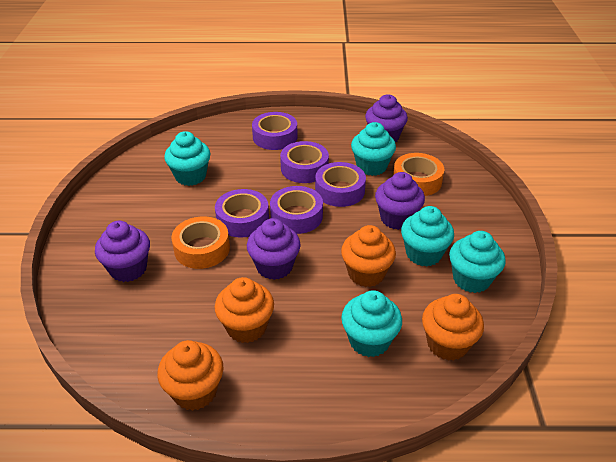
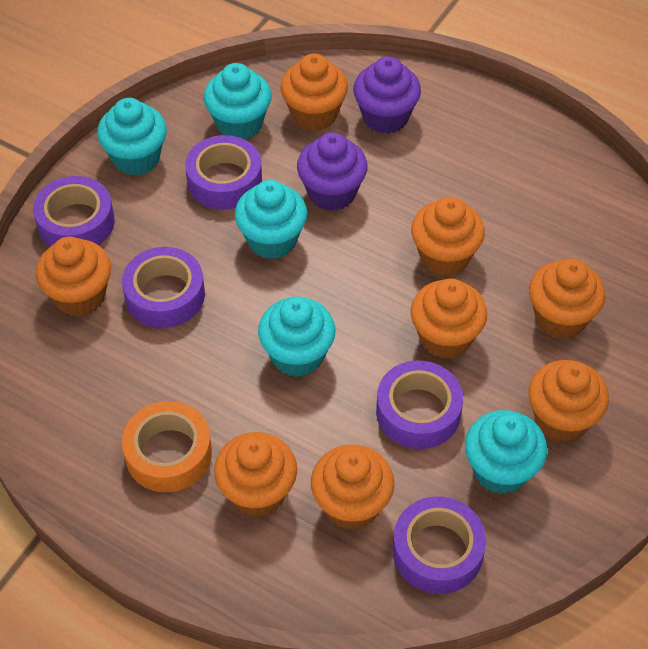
orange cupcake: [157,340,223,411] [215,277,274,343] [341,225,396,287] [422,294,484,361] = 4 -> [36,237,111,316] [214,432,297,517] [280,53,348,131] [311,445,394,530] [411,197,485,276] [411,278,487,359] [528,360,609,442] [529,258,605,339] = 8
orange tape: [172,216,230,269] [393,153,444,196] = 2 -> [122,401,212,492] = 1
purple cupcake: [95,221,150,282] [247,218,301,280] [365,94,408,142] [375,172,425,230] = 4 -> [297,132,368,211] [353,56,421,134] = 2

